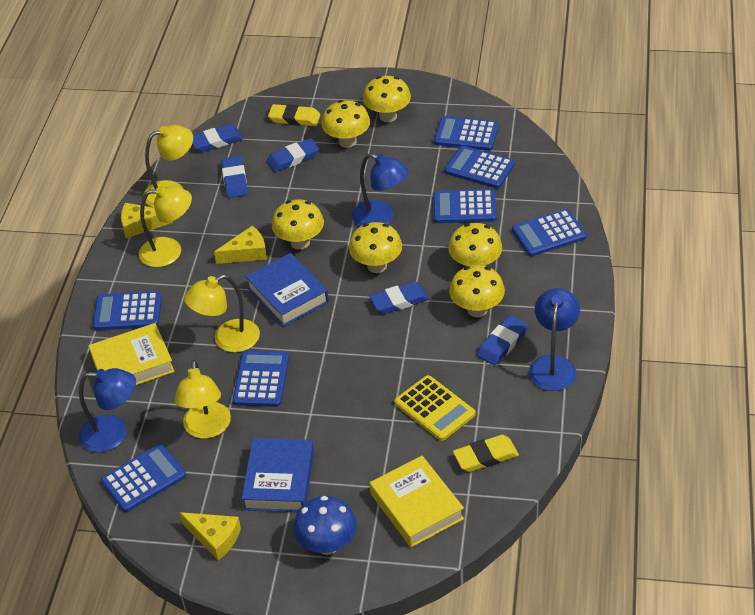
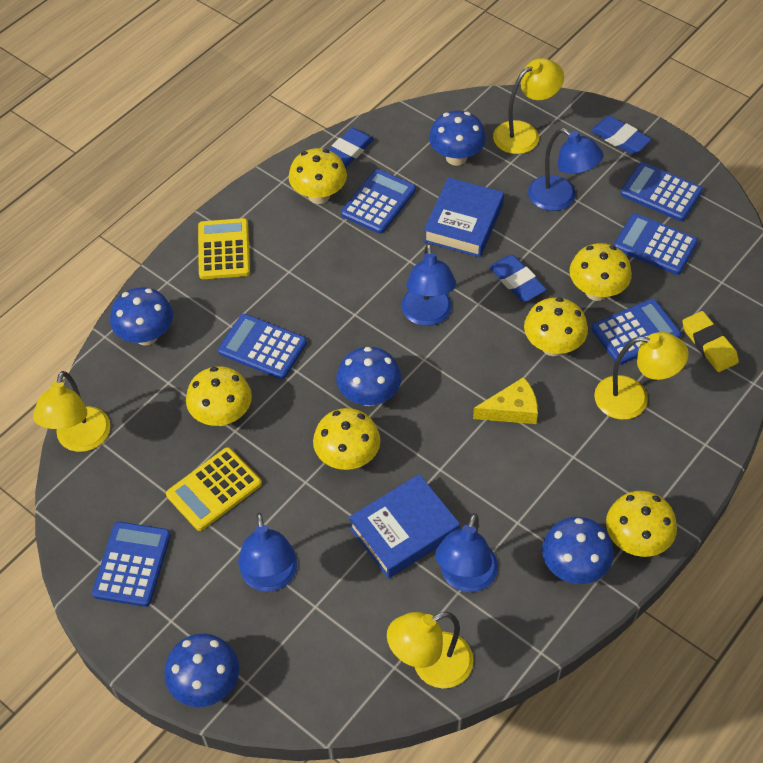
blue calculator: [93,291,162,330] [101,444,186,512] [232,351,289,407] [433,189,496,223] [434,116,499,151] [445,146,515,188] [512,209,586,256] = 7 -> [92,522,171,607] [218,314,307,379] [341,169,416,234] [591,299,681,365] [614,213,698,275] [620,162,703,221] = 6
blue eraser: [192,124,243,152] [221,156,248,198] [266,138,319,172] [370,281,429,314] [477,315,528,365] = 5 -> [329,128,374,168] [489,255,547,302] [591,116,652,154] = 3
blue lamp: [79,368,136,453] [352,153,409,226] [529,288,580,391] = 3 -> [238,513,297,592] [402,244,456,326] [435,513,498,592] [528,128,604,211] = 4
blue mushroom: [294,496,357,555] = 1 -> [110,287,173,346] [164,634,239,707] [336,347,401,406] [429,110,486,166] [542,517,614,584] = 5
yellow book: [88,323,175,385] [370,456,464,547] = 2 -> none = 0
yellow calculator: [394,375,476,441] = 1 -> [166,447,262,531] [198,218,250,279] = 2
yellow cheese: [121,203,173,238] [179,512,241,560] [214,226,267,264] = 3 -> [473,377,538,424] = 1
yellow eraser: [268,104,321,126] [453,435,519,472] = 2 -> [682,311,739,372] = 1

